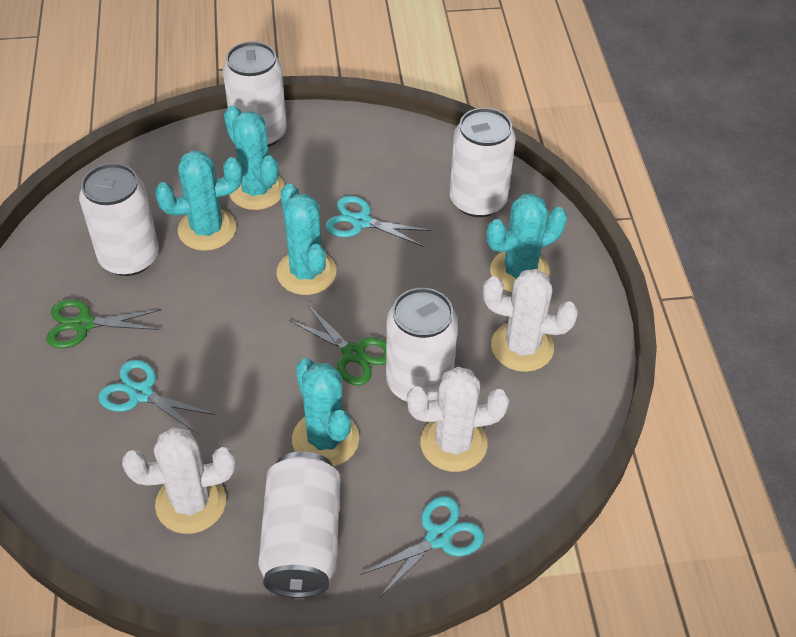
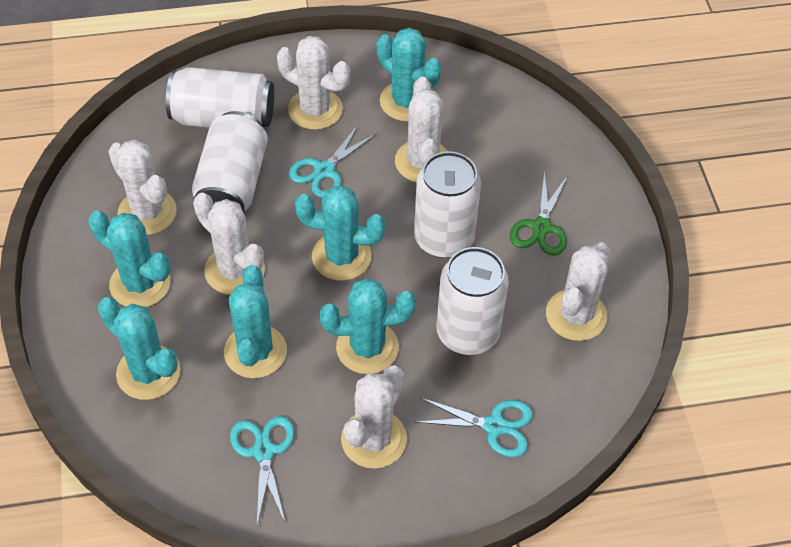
green scissors: [46,299,161,348] [289,304,386,385] = 2 -> [510,172,568,256] = 1
turquoise cactus: [155,150,242,251] [224,106,285,210] [276,184,336,295] [292,358,359,467] [486,194,567,293] = 5 -> [89,211,171,307] [98,297,181,400] [224,265,287,378] [295,185,386,281] [320,278,416,374] [377,28,442,122] = 6
white cactus: [122,428,236,534] [407,367,509,472] [483,269,578,372] = 3 -> [108,140,177,235] [193,193,265,295] [277,36,350,130] [341,365,407,469] [395,77,448,182] [546,242,610,341] = 6
white can: [79,163,159,276] [223,41,287,147] [258,451,340,598] [386,288,458,401] [450,108,516,217] = 5 -> [166,67,274,128] [192,111,268,213] [414,151,481,258] [436,247,509,355] = 4

